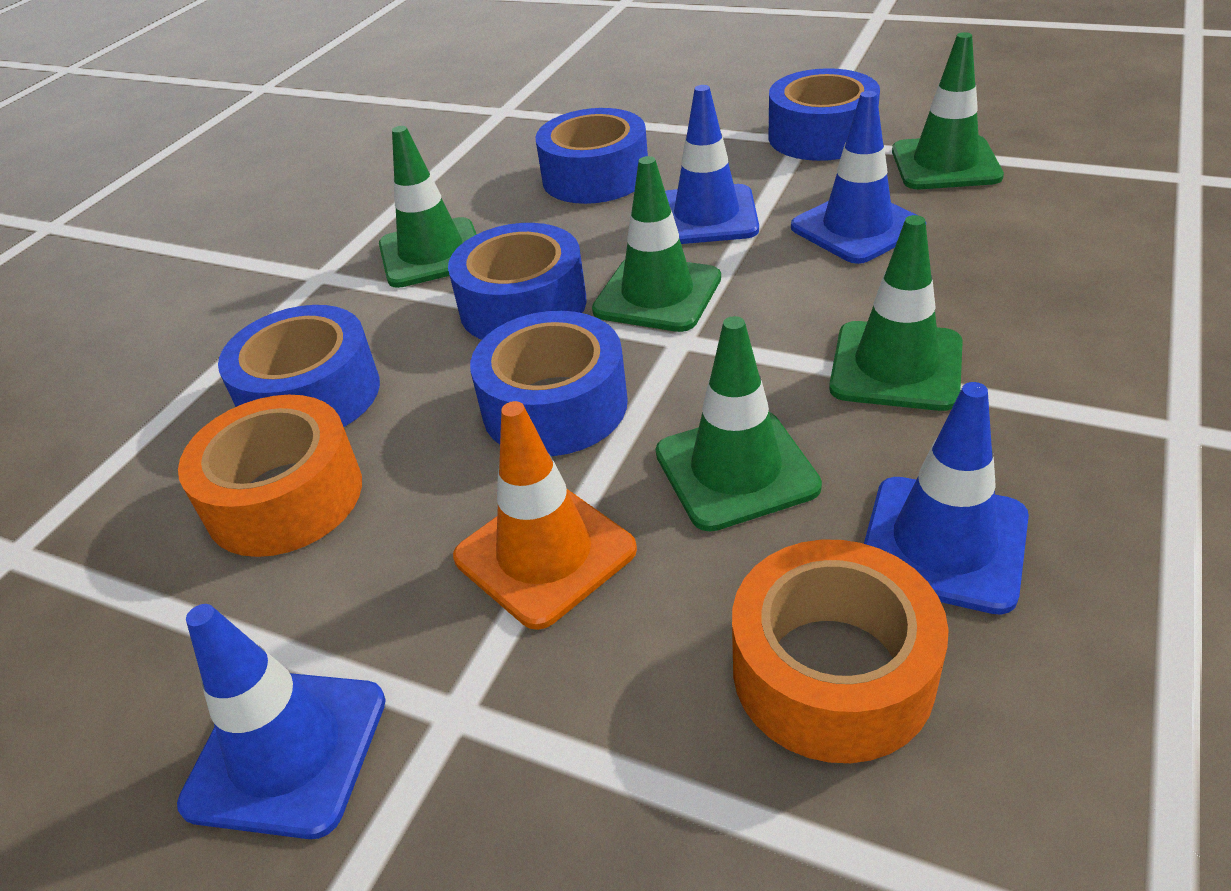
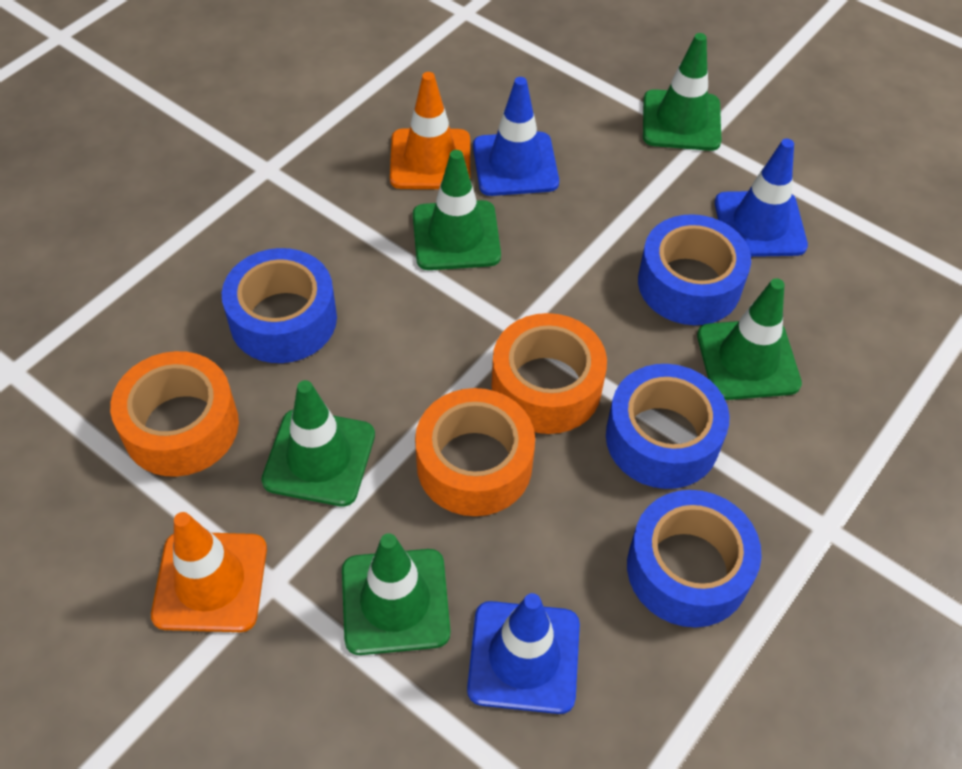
blue tape: [218,305,380,427] [448,223,587,340] [470,311,628,456] [535,108,648,204] [768,68,880,161] = 5 -> [222,248,337,363] [606,364,729,489] [627,490,762,628] [638,214,751,325] = 4
blue traffic cone: [177,604,386,839] [665,85,759,244] [791,91,926,264] [864,382,1029,615] = 4 -> [467,593,580,714] [473,77,559,196] [715,139,808,257] = 3
orange tape: [178,395,362,557] [732,540,949,763] = 2 -> [110,351,239,477] [415,388,535,516] [491,313,607,434] = 3
orange traffic cone: [453,401,637,630] = 1 -> [151,512,267,632] [390,72,470,189] = 2

